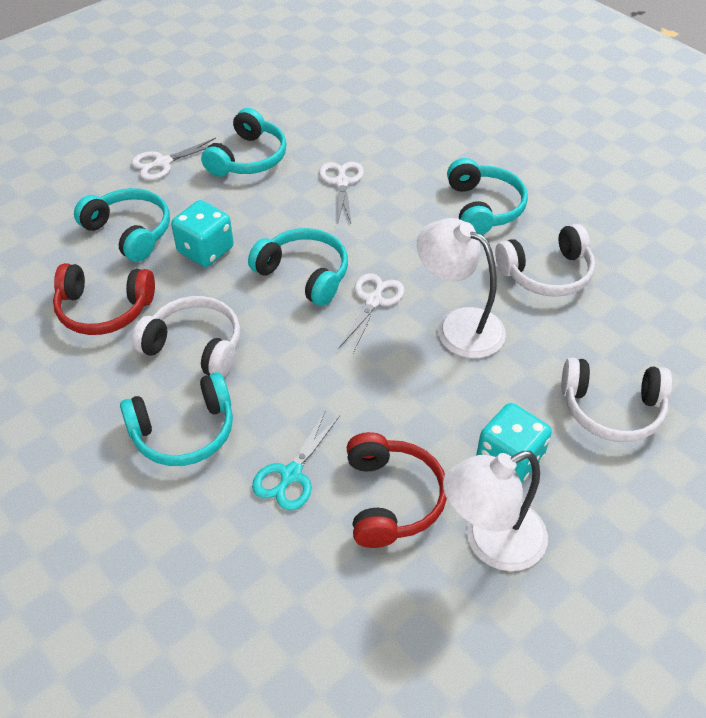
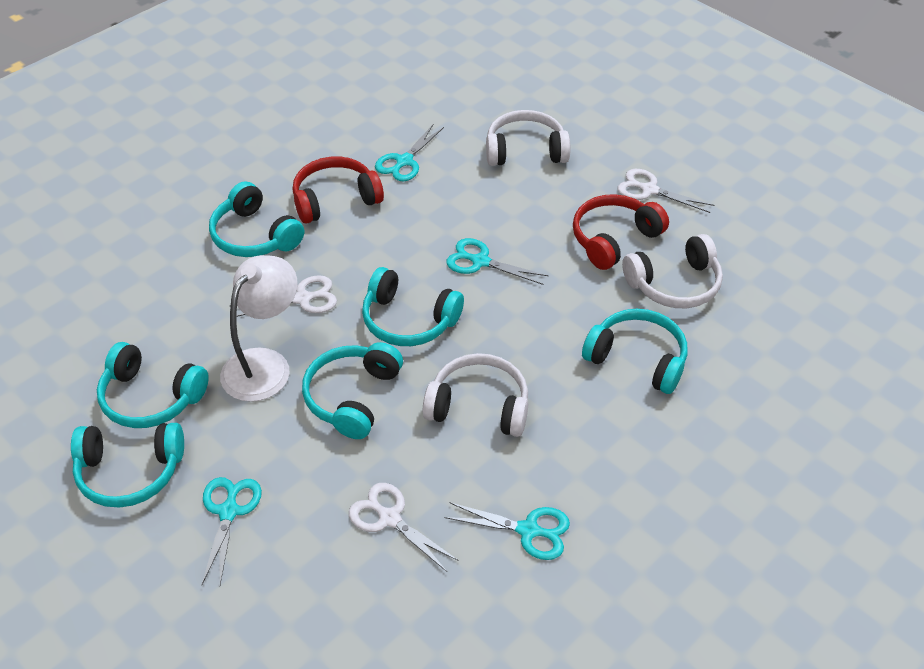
turquoise dice: [171,200,234,267] [476,403,552,483] = 2 -> none = 0
turquoise headphones: [74,188,170,262] [120,372,233,466] [201,108,287,177] [248,228,348,306] [447,158,528,235] = 5 -> [71,423,184,508] [97,342,209,428] [209,181,304,257] [302,342,403,439] [362,267,464,346] [582,309,687,394] = 6
turquoise scissors: [252,410,340,511] = 1 -> [202,477,262,585] [375,125,444,181] [444,502,570,560] [446,238,549,285] = 4
white lamp: [417,218,506,358] [443,451,548,571] = 2 -> [220,255,298,402] = 1

